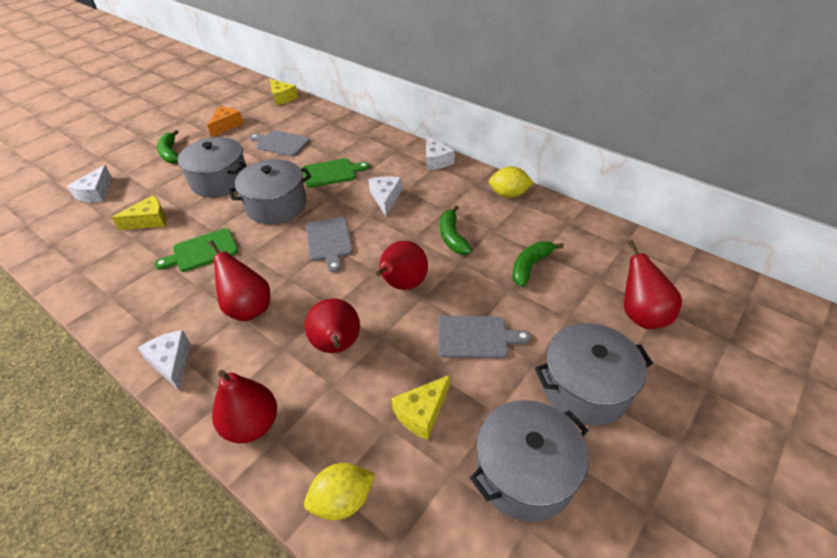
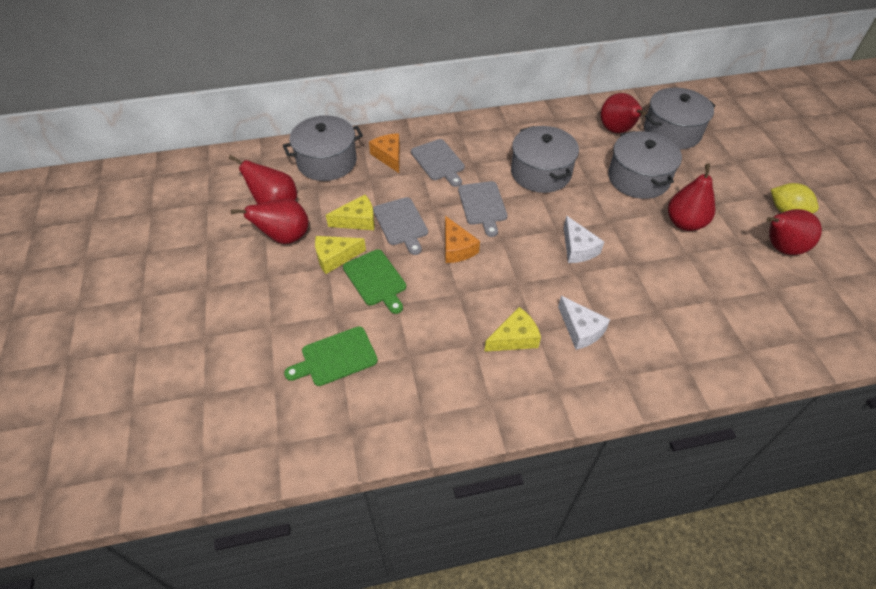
green banana: [157,130,179,164] [440,206,473,255] [512,241,564,287] = 3 -> none = 0
orange cheese: [207,107,244,137] = 1 -> [369,133,400,173] [445,216,480,263] = 2
white cheese: [67,165,112,202] [138,330,190,391] [368,176,402,216] [426,135,455,170] = 4 -> [558,296,610,350] [564,216,604,263] = 2
yellow lemon: [304,463,375,520] [489,166,534,198] = 2 -> [771,183,819,214] = 1

